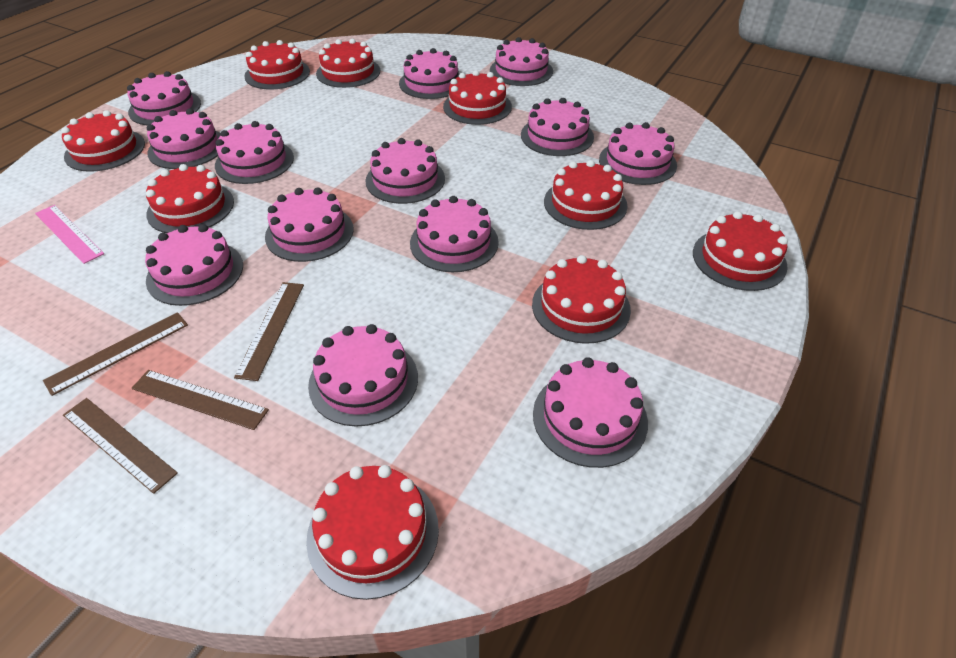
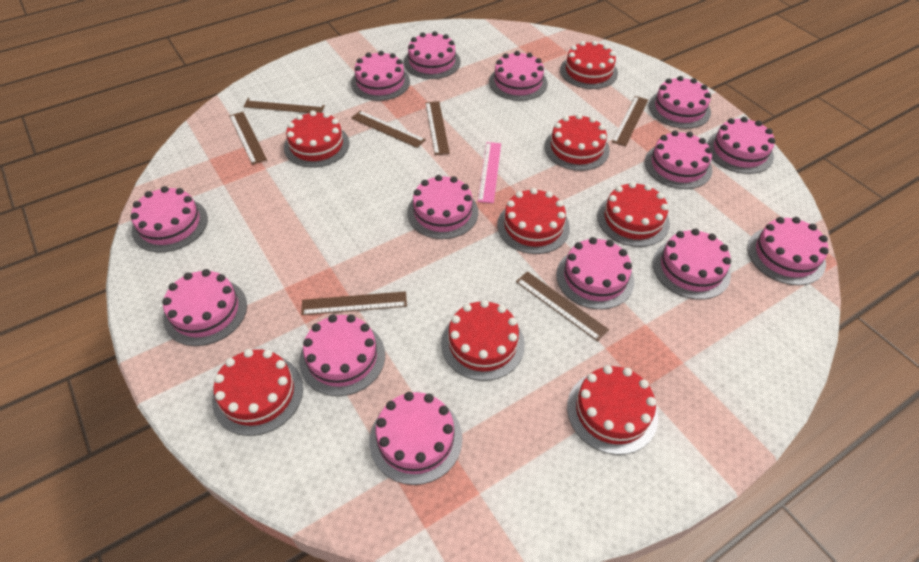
brown ruler: [43,312,188,396] [63,398,178,494] [132,370,269,430] [234,282,304,381] = 4 -> [229,112,267,165] [243,98,325,113] [301,291,407,315] [351,111,426,148] [425,101,450,155] [516,271,609,341] [612,96,648,146] = 7
pink cake: [127,71,201,126] [145,224,243,306] [147,108,221,169] [215,121,294,184] [265,187,354,262] [308,324,418,426] [365,138,445,204] [399,48,459,99] [410,196,499,272] [490,37,553,86] [521,98,594,156] [533,357,648,468] [599,122,677,185] = 13 -> [130,186,208,252] [162,269,247,346] [299,314,385,396] [351,51,410,101] [369,392,462,485] [404,31,461,79] [407,175,478,239] [489,51,548,101] [556,237,634,309] [645,130,712,189] [649,76,711,129] [653,229,731,300] [707,117,775,174] [747,217,828,285] = 14
red cake: [61,110,145,172] [146,164,234,233] [244,40,310,90] [306,465,439,600] [316,39,380,88] [443,70,512,125] [532,255,631,344] [544,160,627,230] [693,211,788,291] = 9 -> [212,349,303,436] [284,111,349,168] [441,300,525,381] [497,188,570,254] [544,114,610,171] [560,41,618,89] [567,365,658,455] [597,182,670,247] = 8

